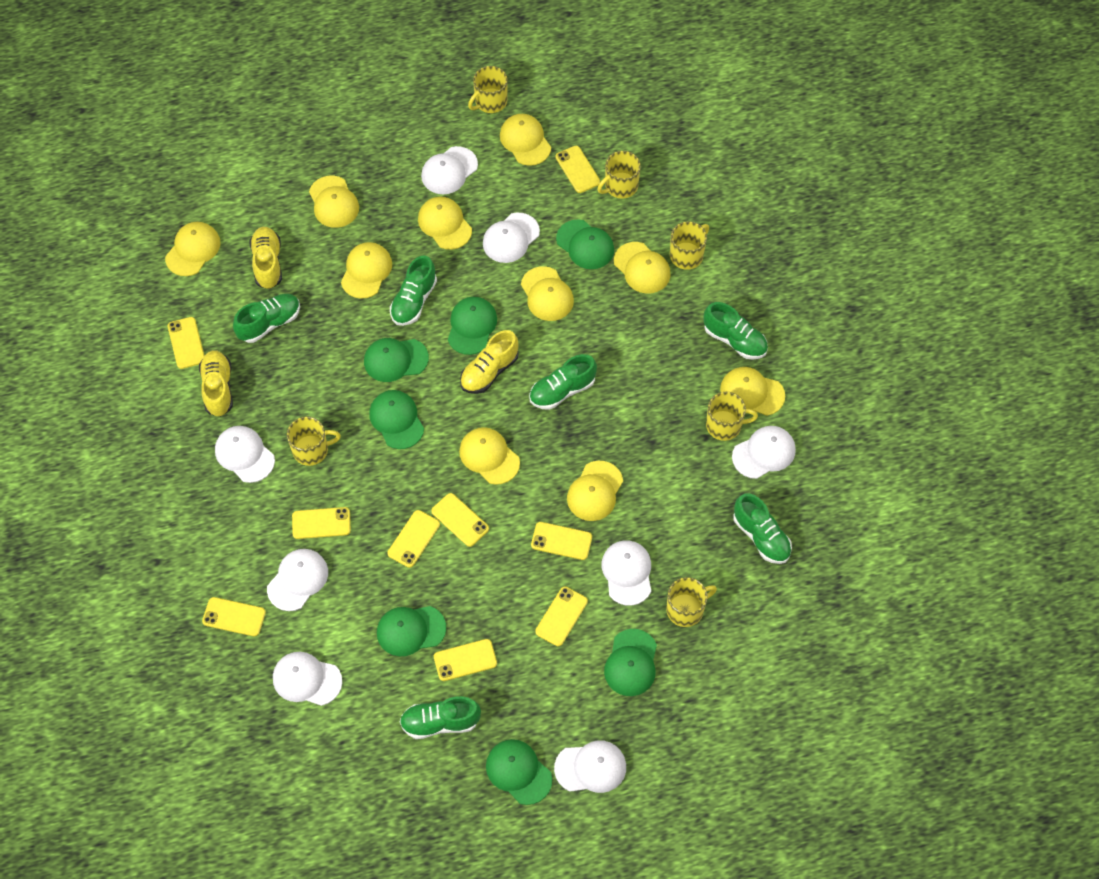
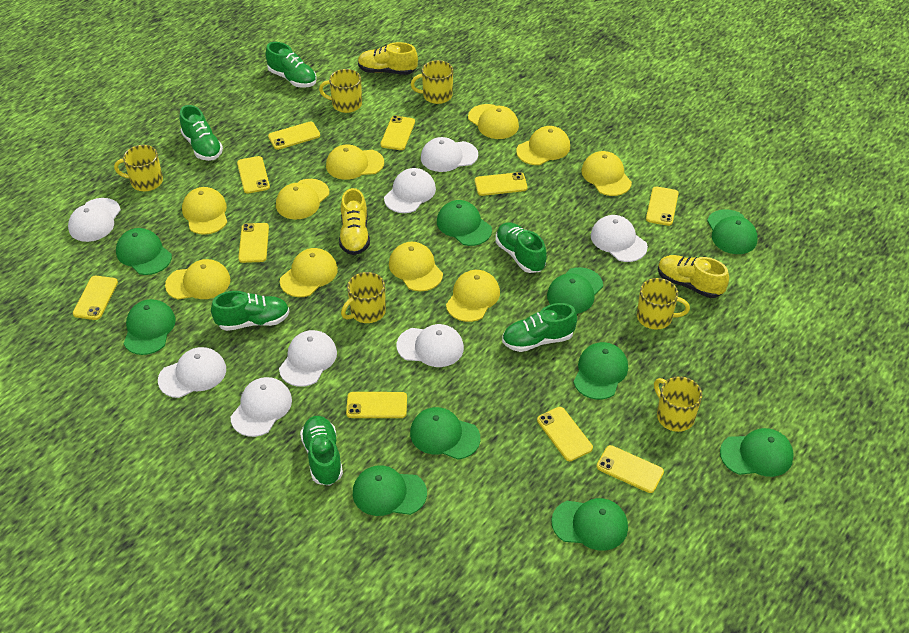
green cap: [364,338,429,382] [369,390,424,449] [377,606,446,656] [448,297,497,355] [486,739,552,805] [556,219,614,269] [604,629,657,696] = 7 -> [116,228,172,275] [124,299,176,355] [353,465,427,516] [410,407,480,460] [437,200,492,246] [547,267,603,314] [552,498,628,550] [573,342,628,400] [707,209,758,254] [720,428,794,477] = 10
yellow phone: [168,317,205,369] [202,597,266,636] [292,507,351,539] [387,510,440,568] [431,493,489,547] [434,639,497,681] [531,522,592,560] [535,586,588,646] [555,146,601,193] = 9 -> [73,276,118,320] [237,156,270,194] [238,223,269,263] [268,122,320,150] [346,392,407,418] [380,116,415,150] [475,172,528,196] [537,407,593,461] [596,445,664,493] [646,187,679,226] = 10

